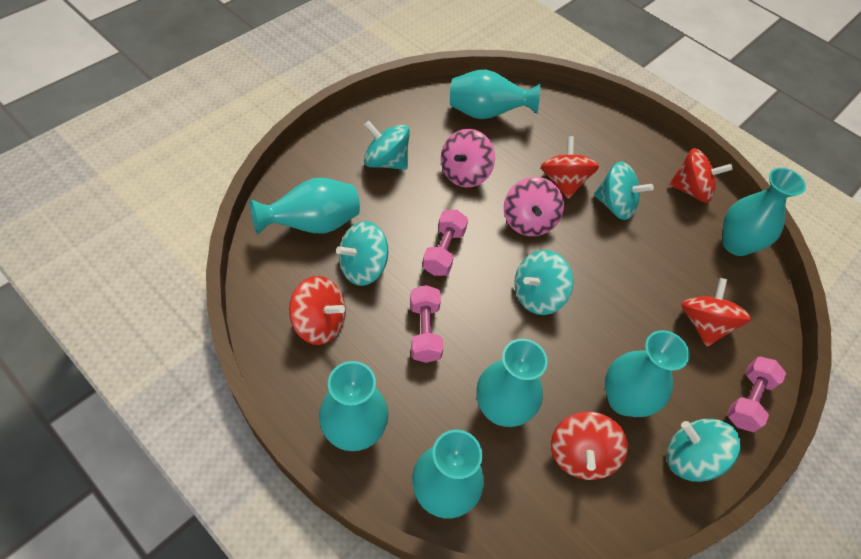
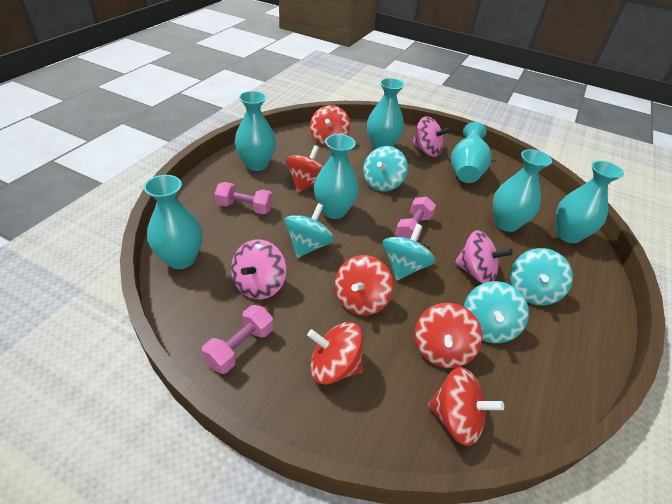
pink spinning top: [441,129,495,188] [504,177,564,236] = 2 -> [231,240,286,299] [412,116,450,157] [455,230,513,284] = 3
red spinning top: [289,276,346,345] [541,136,599,199] [551,412,628,480] [669,148,733,203] [682,278,751,346] = 5 -> [286,145,323,192] [307,322,363,385] [310,105,350,146] [335,255,394,316] [414,303,483,368] [428,367,504,446] = 6

